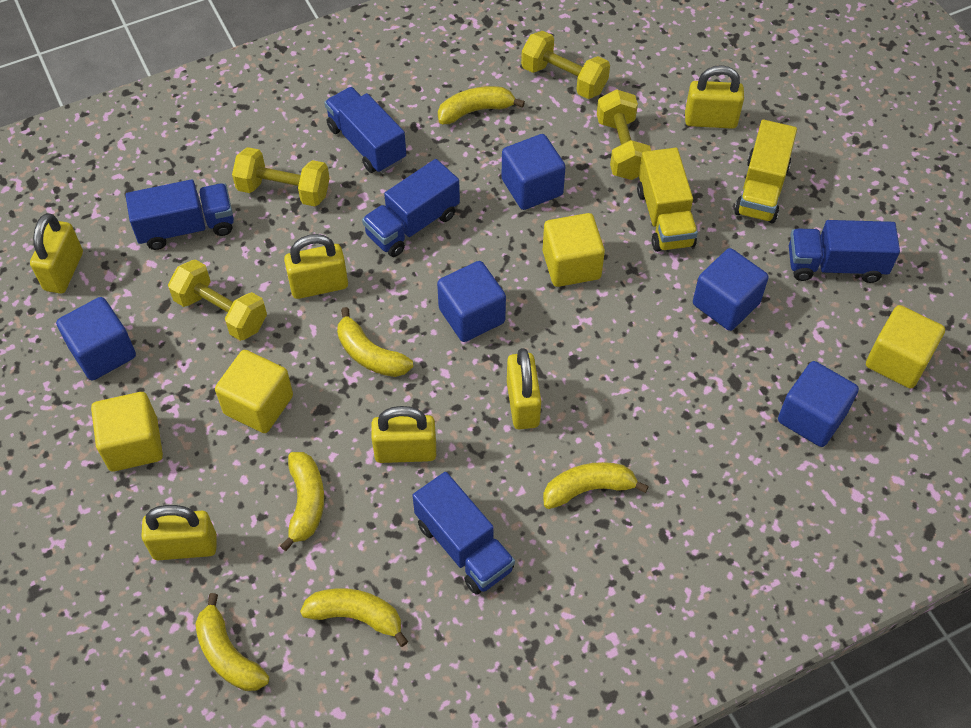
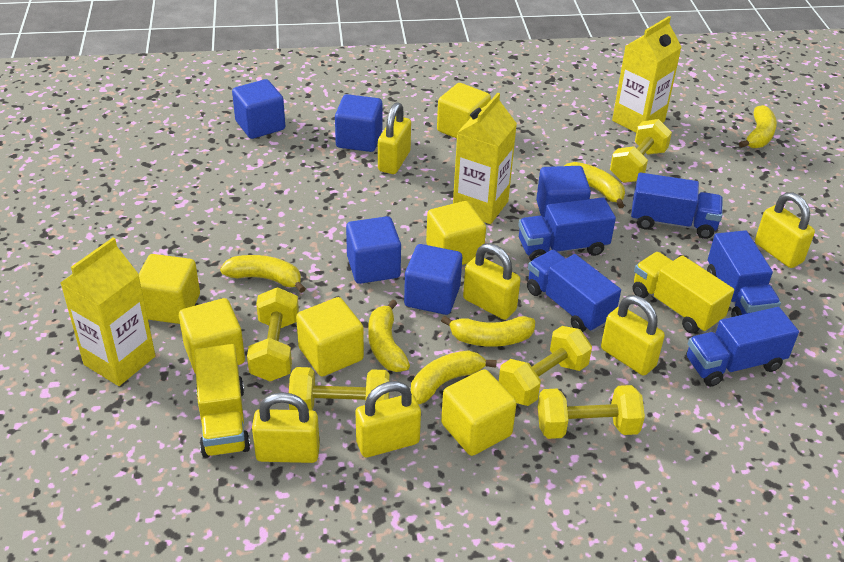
yellow carton: none = 0 -> [60,238,156,386] [453,93,517,224] [612,16,681,133] = 3
yellow cube: [91,392,163,472] [215,350,293,433] [542,213,605,287] [866,305,945,389] = 4 -> [139,254,200,324] [179,298,245,374] [296,297,364,376] [426,201,486,265] [437,83,491,139] [441,369,517,456] = 6
yellow dumbbell: [168,259,267,341] [232,147,330,206] [521,31,610,99] [597,89,651,180] = 4 -> [247,287,299,381] [289,367,390,410] [499,326,592,406] [538,385,645,439] [610,119,672,183] = 5

